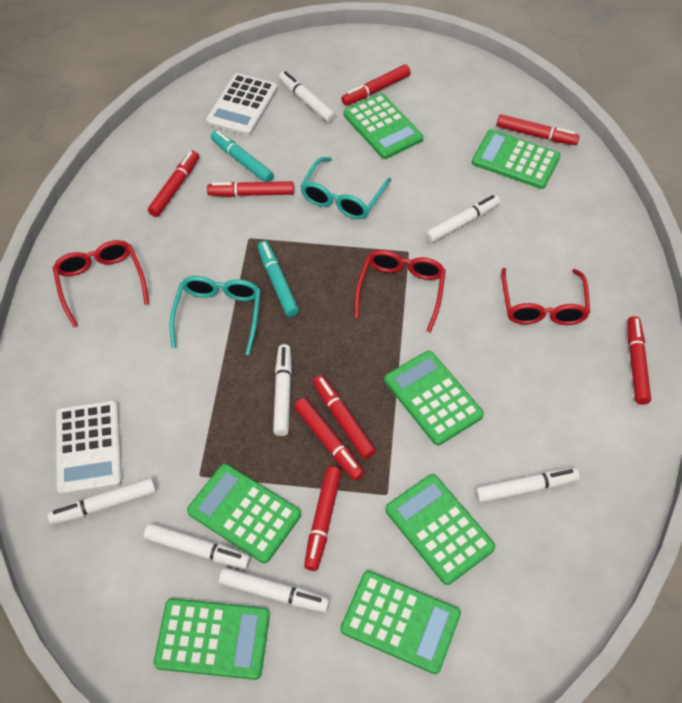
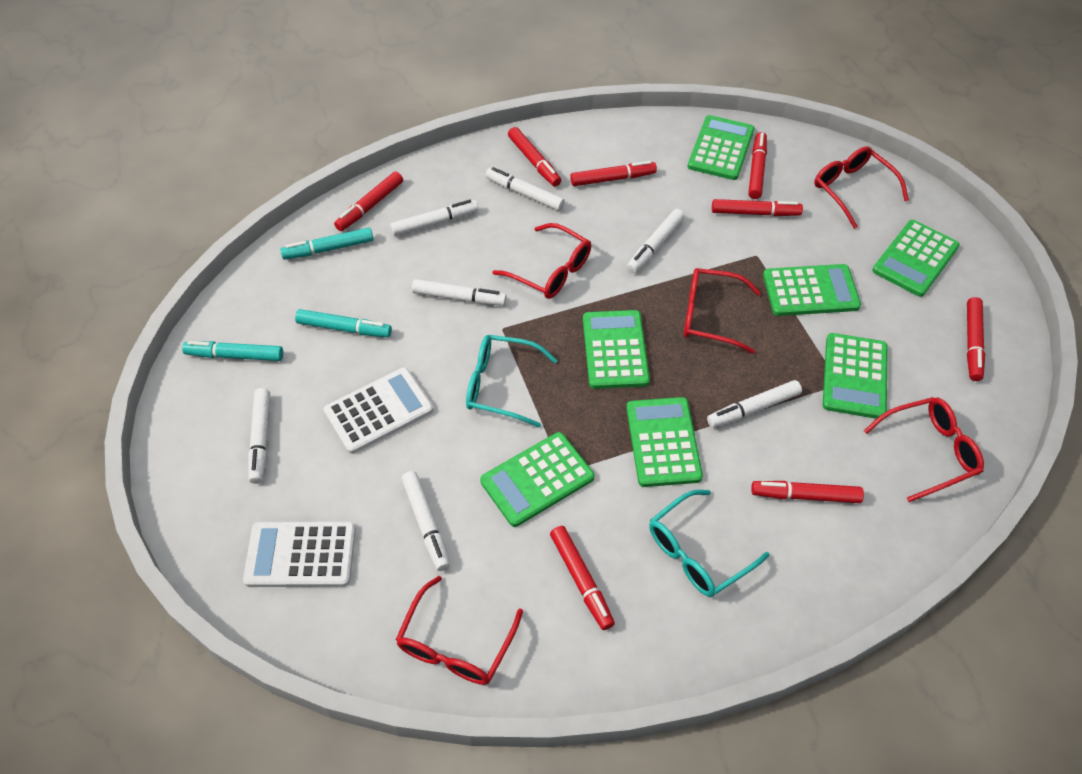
red glasses: [53,240,149,327] [355,250,446,333] [501,268,590,325] = 3 -> [396,576,523,685] [493,223,591,299] [684,268,761,354] [814,146,909,229] [864,397,984,502] = 5
turquoise marker: [211,130,274,182] [258,241,299,317] = 2 -> [182,341,283,361] [280,228,374,260] [295,309,392,337] = 3

